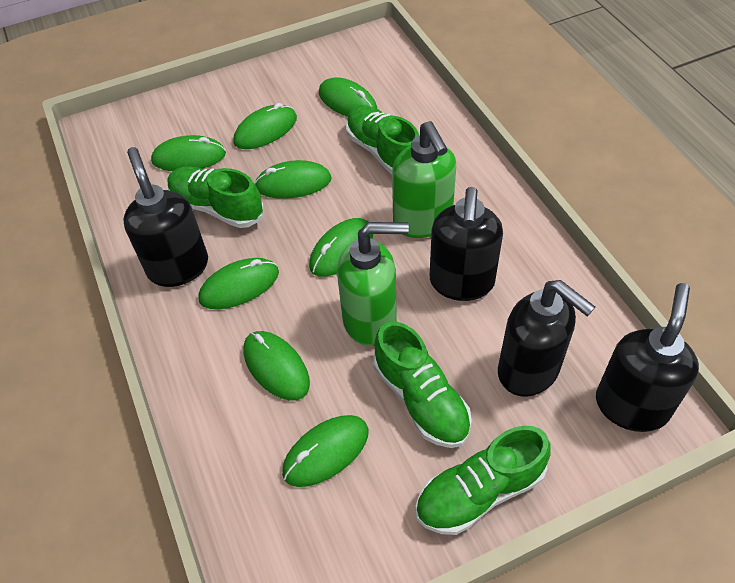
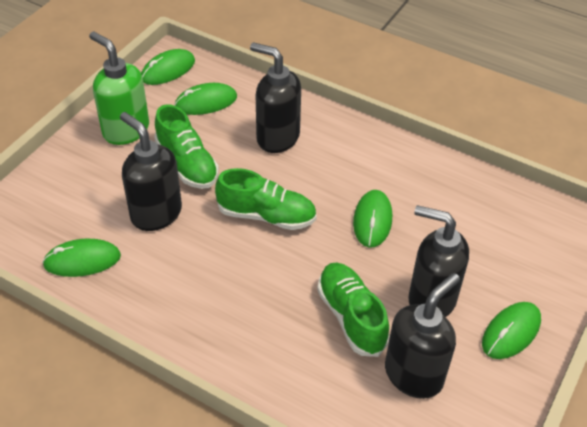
green mouse: [151,135,226,171] [199,258,279,309] [233,103,297,149] [244,331,310,401] [254,160,331,199] [282,415,368,487] [309,218,373,277] [319,78,377,117] = 8 -> [42,239,121,277] [141,49,195,85] [174,83,237,115] [353,190,392,248] [482,302,541,359] = 5
green shoe: [168,166,264,228] [346,105,419,174] [373,321,472,448] [415,426,551,535] = 4 -> [154,104,219,189] [215,168,317,230] [317,262,389,357] = 3
green soap dispenser: [337,222,409,346] [392,121,456,238] = 2 -> [89,31,149,145] = 1

